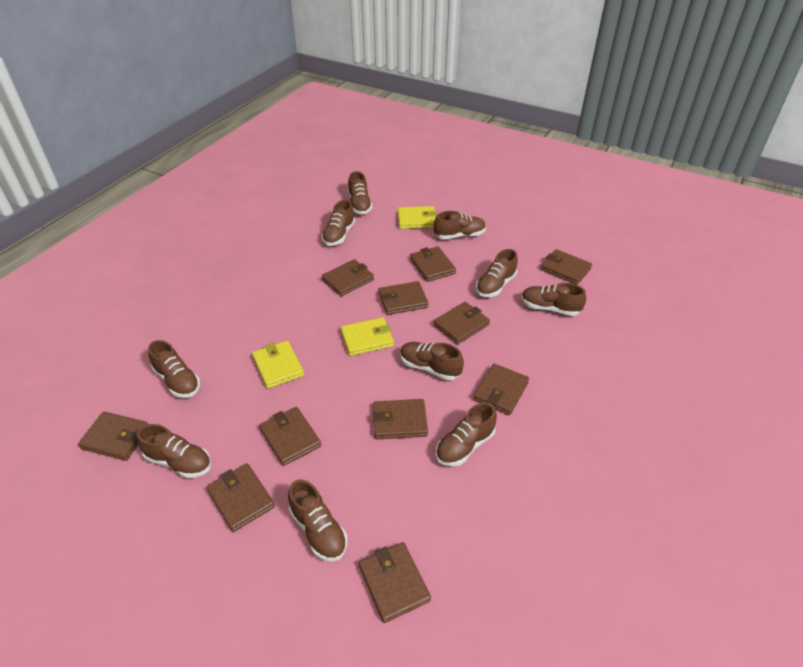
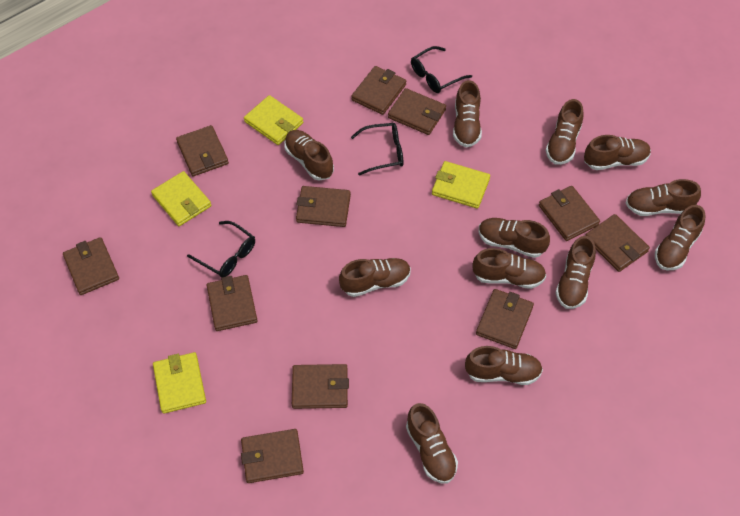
black glasses: none = 0 -> [187,221,255,277] [351,123,404,175] [411,46,472,93] = 3
brown shoe: [137,424,211,478] [148,340,200,398] [288,480,347,561] [322,200,355,246] [348,171,372,215] [400,342,464,380] [434,211,486,239] [436,402,497,466] [476,249,518,297] [521,283,586,316] = 10 -> [284,130,334,181] [339,258,411,297] [406,403,458,483] [453,80,482,147] [465,346,543,385] [473,248,546,289] [479,218,550,258] [546,99,584,165] [556,236,596,309] [584,135,651,170] [626,179,701,216] [655,205,705,270] = 12
yellow wallet: [252,341,304,389] [341,317,394,356] [398,206,437,229] = 3 -> [151,171,211,226] [153,352,206,414] [244,95,303,145] [432,161,490,209] = 4

